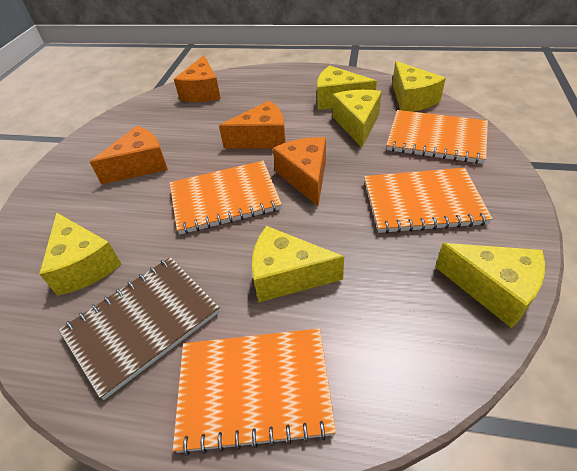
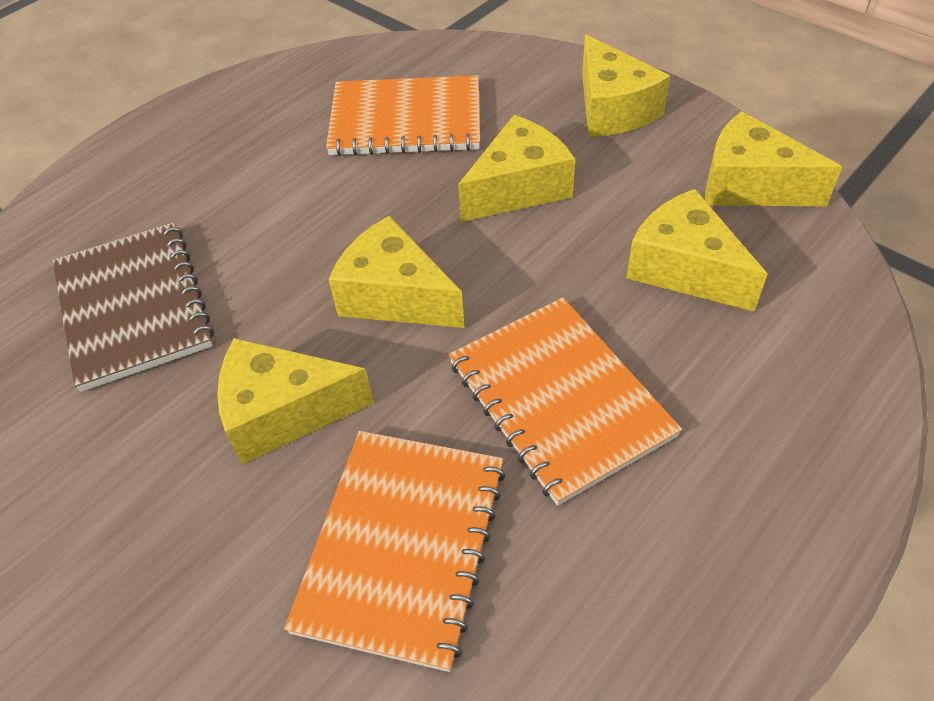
orange cheese: [90,126,168,185] [174,55,221,102] [219,101,286,149] [273,137,326,206] = 4 -> none = 0
orange notebook: [170,161,282,235] [173,328,336,456] [364,168,493,234] [386,110,488,164] = 4 -> [284,431,506,672] [326,75,480,156] [449,298,682,506] = 3

